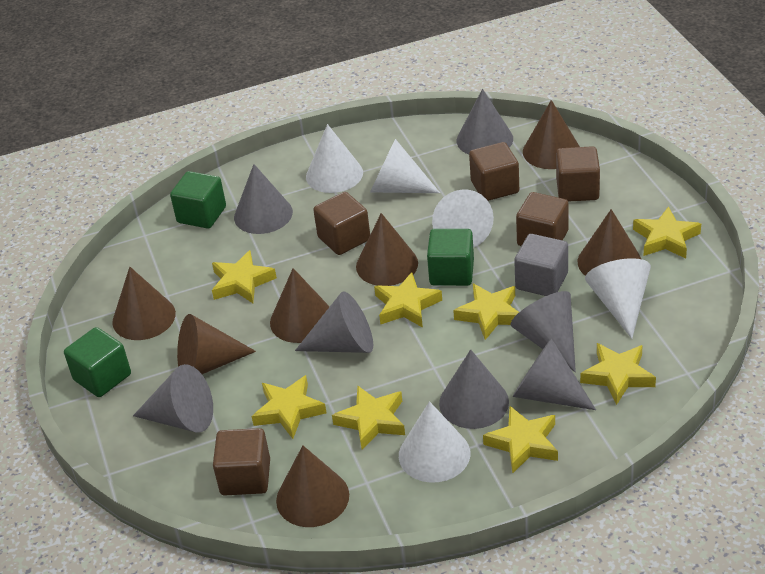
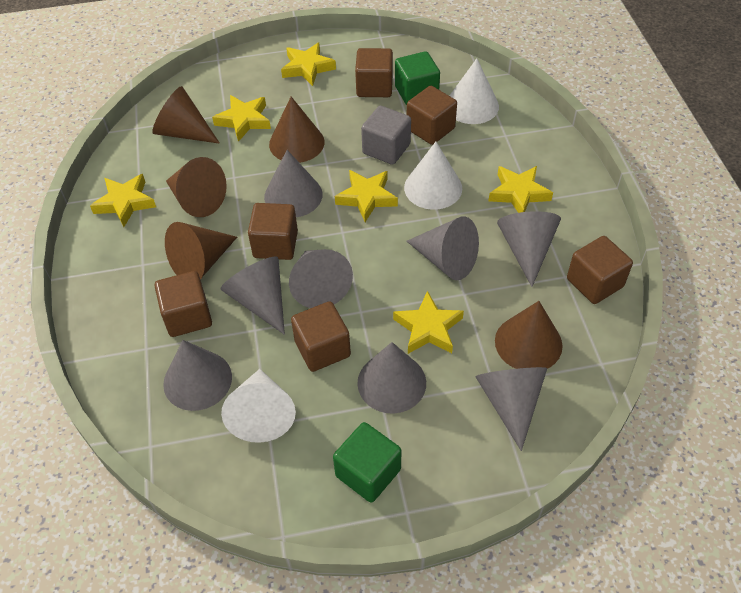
brown cone: [112,267,176,340] [177,314,256,374] [270,268,330,343] [276,445,349,527] [356,213,418,286] [523,100,580,169] [578,209,641,276] = 7 -> [152,86,220,144] [165,222,237,279] [166,157,227,217] [269,97,324,163] [495,301,563,369] = 5
brown cube: [213,428,270,495] [313,192,370,255] [469,142,519,201] [516,192,569,246] [556,146,600,202] = 5 -> [155,271,212,337] [248,203,298,260] [291,301,351,372] [355,48,393,97] [407,86,457,145] [567,236,633,304] = 6
green cube: [64,327,131,397] [170,171,226,229] [427,229,474,286] = 3 -> [333,422,401,503] [395,51,440,105] = 2
grey cone: [133,364,213,433] [234,164,293,234] [295,291,373,353] [439,349,509,429] [457,89,513,155] [510,291,576,372] [512,338,596,410] = 7 -> [163,340,232,411] [221,257,285,335] [264,150,322,217] [289,249,353,308] [357,342,426,414] [407,216,479,280] [475,367,547,451] [497,211,561,287] = 8
white cone: [306,124,363,193] [370,139,440,193] [399,401,470,483] [432,189,494,248] [585,258,651,339] = 5 -> [221,369,296,443] [404,142,462,210] [449,59,499,124] = 3
yellow star: [212,250,277,303] [252,375,327,439] [332,386,405,450] [374,272,442,328] [453,283,519,340] [483,406,558,473] [580,343,656,405] [633,207,701,258] = 8 -> [90,174,156,227] [212,95,271,142] [281,43,336,86] [335,170,398,222] [393,291,464,354] [489,166,553,213] = 6

